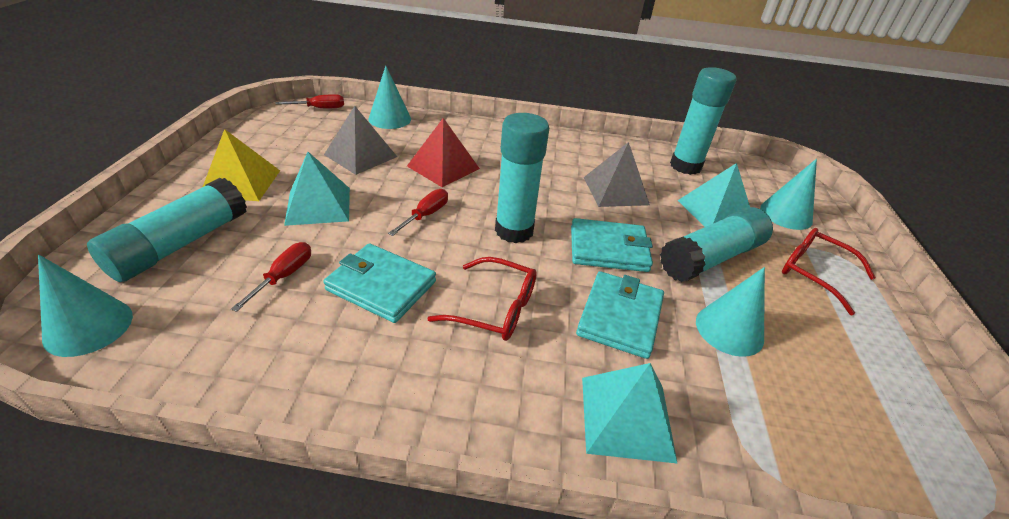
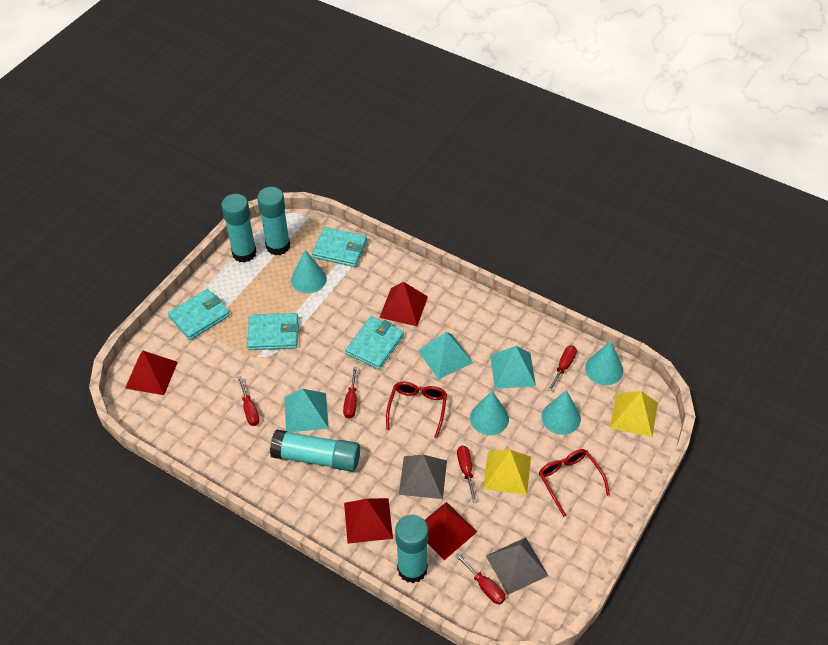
red pyramid: [407,118,480,187] = 1 -> [125,351,178,395] [344,498,393,544] [380,282,428,326] [425,502,477,560] = 4
red screwdriver: [231,242,311,312] [275,94,344,108] [388,189,448,236] = 3 -> [237,376,260,426] [343,367,357,419] [455,553,506,605] [457,446,477,503] [548,346,577,391] = 5
turquoise wallet: [323,243,436,323] [571,218,653,272] [576,271,664,359] = 3 -> [168,289,230,340] [247,313,299,350] [312,227,367,267] [345,316,404,370] = 4
yellow pyramid: [203,129,280,201] = 1 -> [483,450,531,495] [610,391,658,437] = 2

